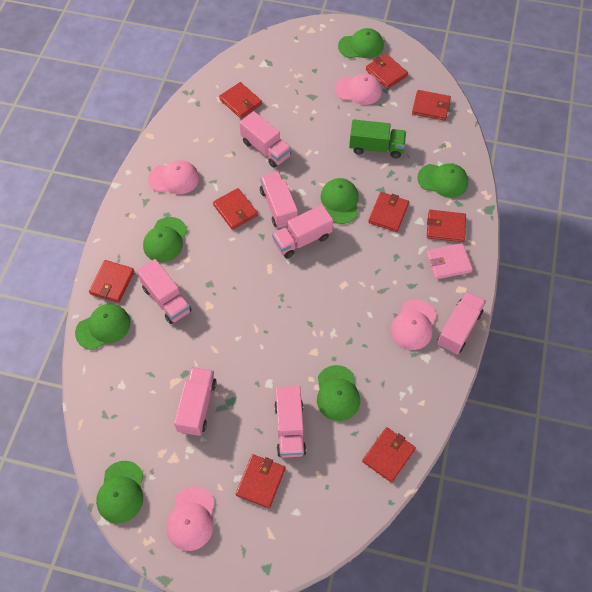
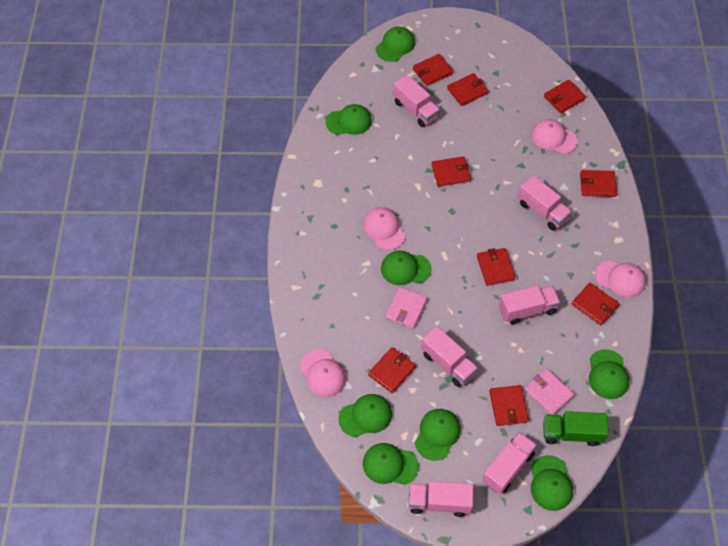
green cap: [75,304,131,350] [96,461,144,523] [143,217,187,262] [317,365,360,421] [321,178,359,224] [338,28,384,58] [417,163,468,198] = 7 -> [326,104,372,135] [339,394,392,437] [363,443,419,485] [376,26,415,62] [381,251,432,285] [415,409,460,461] [531,455,573,511] [589,349,629,399] = 8
pink truck: [137,259,192,324] [174,367,217,436] [239,111,292,168] [260,172,298,229] [272,205,333,258] [274,386,306,458] [437,291,486,354] = 7 -> [393,75,440,127] [408,481,473,517] [421,326,478,387] [482,432,537,494] [499,285,560,325] [518,175,572,230] = 6
pink wallet: [426,243,473,279] = 1 -> [386,287,427,329] [524,368,574,415] = 2

